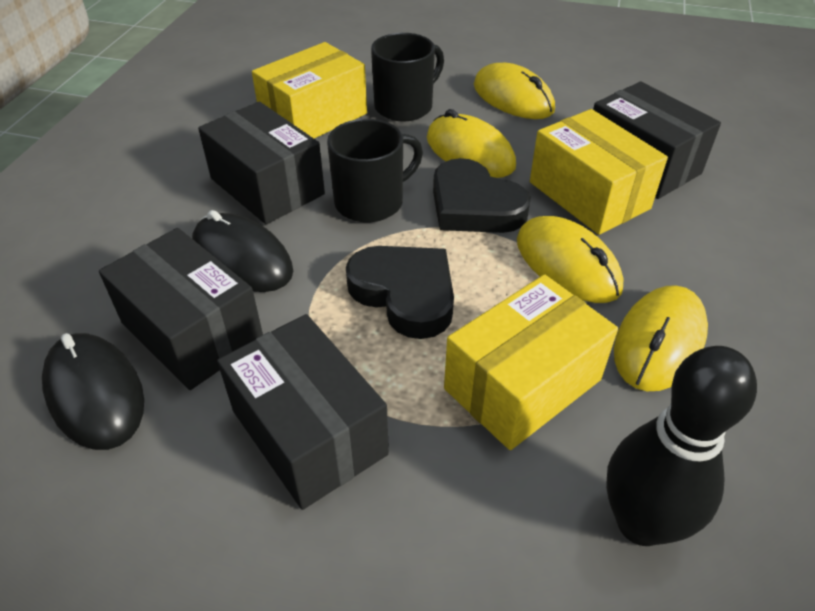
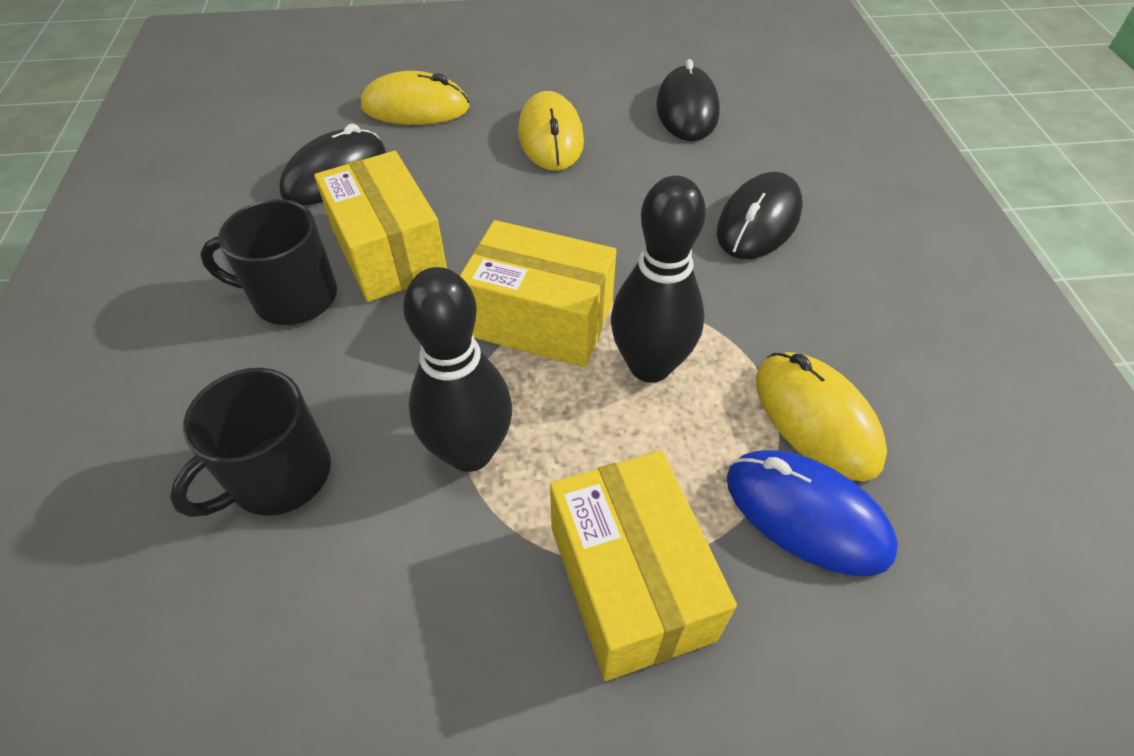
black bowling pin: [606,346,757,546] = 1 -> [403,267,512,472] [611,175,706,383] = 2
black box: [99,228,263,390] [198,101,325,224] [217,314,389,510] [593,82,721,199] = 4 -> none = 0
black heart: [346,246,454,339] [433,158,531,233] = 2 -> none = 0
black mouse: [42,333,144,450] [192,210,293,292] = 2 -> [280,124,386,205] [656,59,720,141] [717,172,803,259] = 3
blue mouse: none = 0 -> [727,450,898,576] = 1
yellow mouse: [427,109,516,178] [474,63,555,119] [517,216,624,303] [614,285,708,391] = 4 -> [361,71,470,125] [518,91,584,171] [756,352,887,481] = 3

